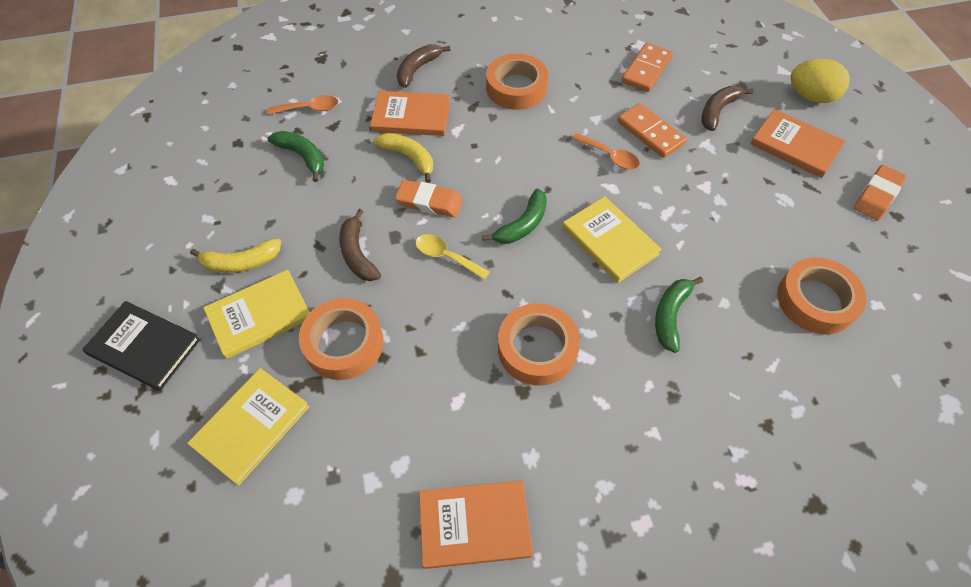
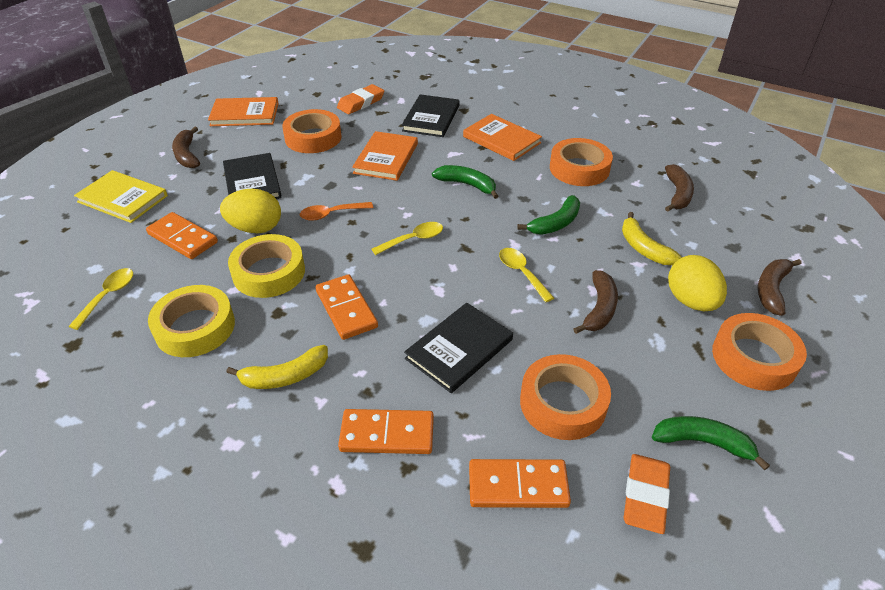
black book: [82,301,201,391] = 1 -> [223,153,282,199] [402,94,459,137] [404,303,513,393] = 3
brown banana: [339,209,381,281] [397,44,451,88] [701,86,754,131] = 3 -> [172,127,200,168] [574,270,618,334] [665,164,694,212] [758,259,802,316] = 4
orange domino: [617,103,687,158] [622,43,673,92] = 2 -> [146,212,218,259] [316,274,378,340] [338,409,434,454] [469,459,571,508] = 4
orange spoon: [267,95,338,115] [572,133,640,170] = 2 -> [300,202,373,221] = 1
yellow book: [187,368,310,486] [203,270,310,359] [562,196,662,283] = 3 -> [74,170,168,223] = 1
yellow egg: [791,59,850,103] = 1 -> [220,189,281,233] [668,255,727,311] = 2
yellow spoon: [415,234,490,280] = 1 -> [68,268,133,330] [371,222,443,255] [499,248,554,302] = 3
yellow tape: none = 0 -> [148,285,235,357] [228,234,305,298] = 2

